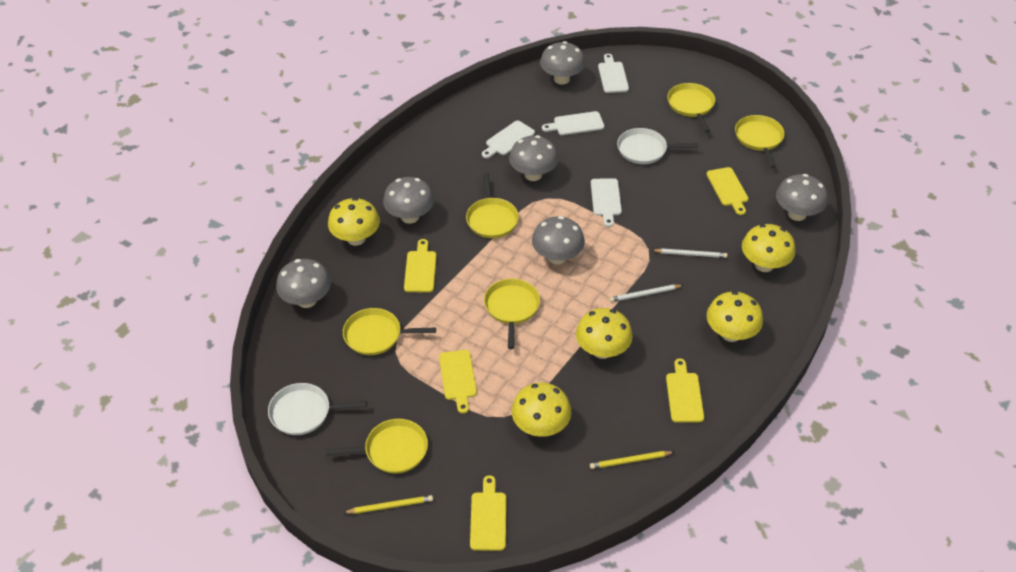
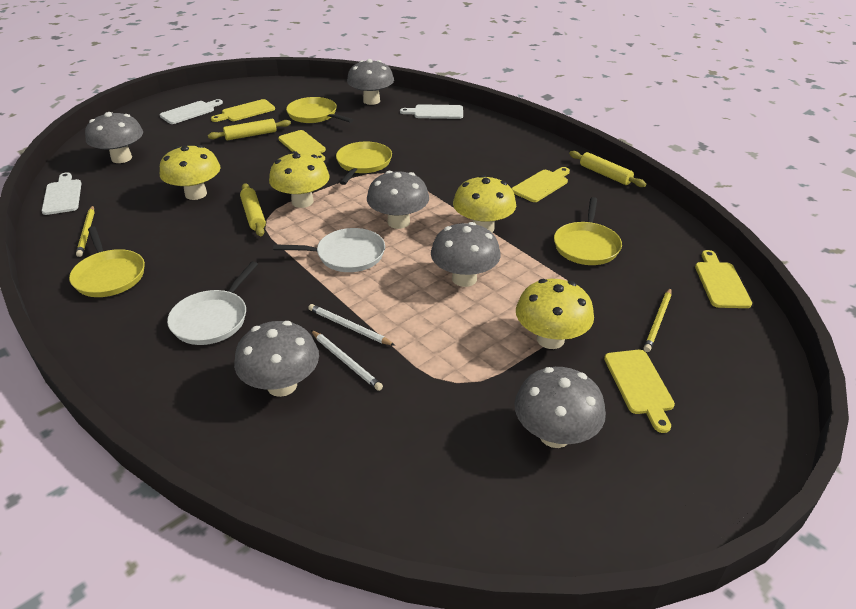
white cutting board: [482,121,535,158] [542,111,604,135] [591,178,622,227] [598,54,629,93] = 4 -> [42,172,82,215] [160,99,223,124] [400,104,463,119] = 3
yellow mushroom: [328,198,380,246] [511,383,571,437] [576,308,633,359] [707,291,763,342] [742,224,795,272] = 5 -> [160,145,221,200] [269,151,330,208] [453,175,516,232] [516,279,594,349] = 4
yellow pan: [326,419,428,474] [343,308,436,355] [466,173,519,238] [484,278,540,349] [667,83,715,132] [735,115,785,168] = 6 -> [69,227,145,297] [286,97,353,123] [336,142,392,185] [554,197,622,265] = 4
yellow rolling pin: none = 0 -> [208,119,291,140] [240,183,266,236] [569,151,646,187] = 3

